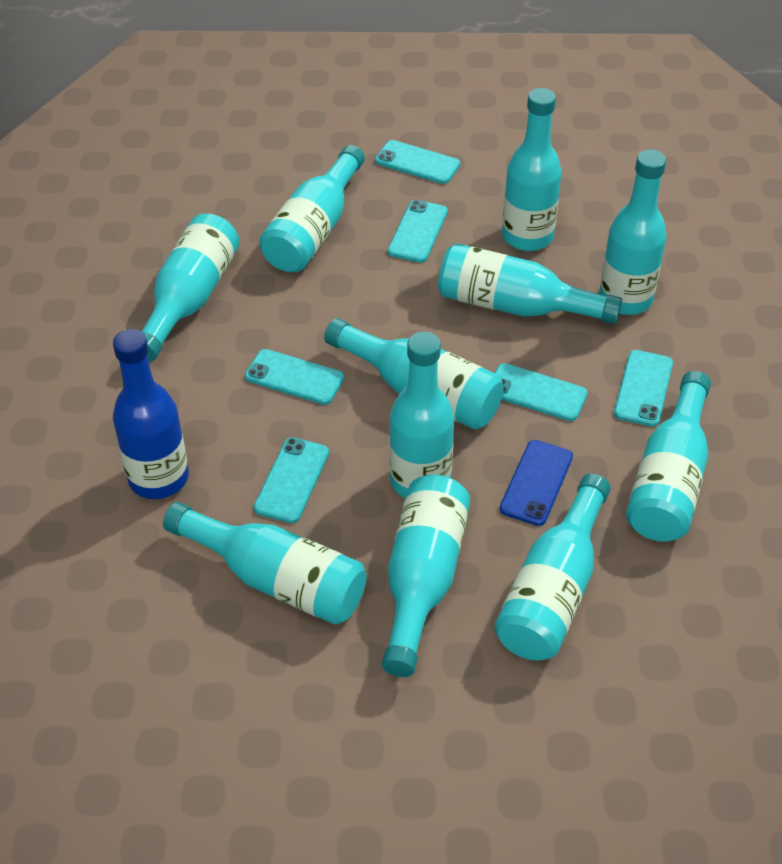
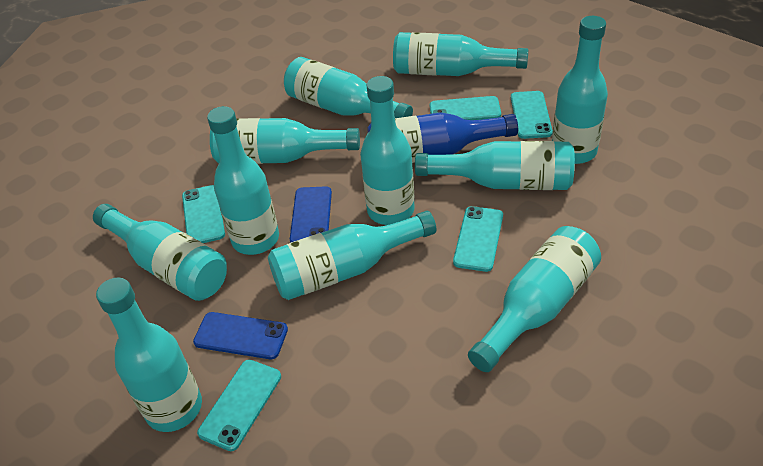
blue phone: [500,440,573,526] = 1 -> [193,312,288,359] [290,186,332,243] = 2
turquoise phone: [245,349,344,405] [254,437,329,523] [375,140,460,184] [388,200,448,263] [495,363,588,421] [614,350,673,426] = 6 -> [182,185,225,243] [197,360,281,451] [430,96,501,120] [453,206,503,272] [511,91,553,139] = 5

